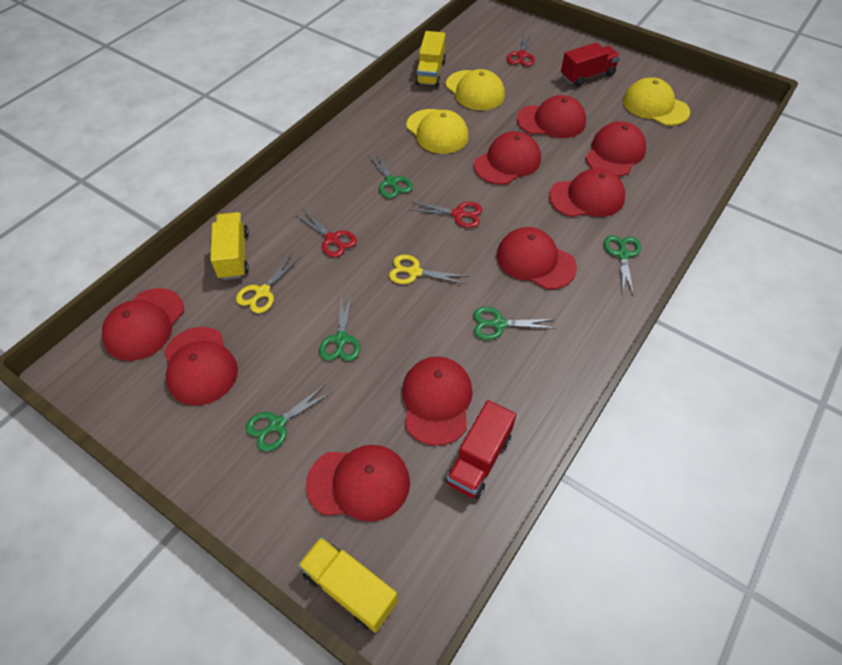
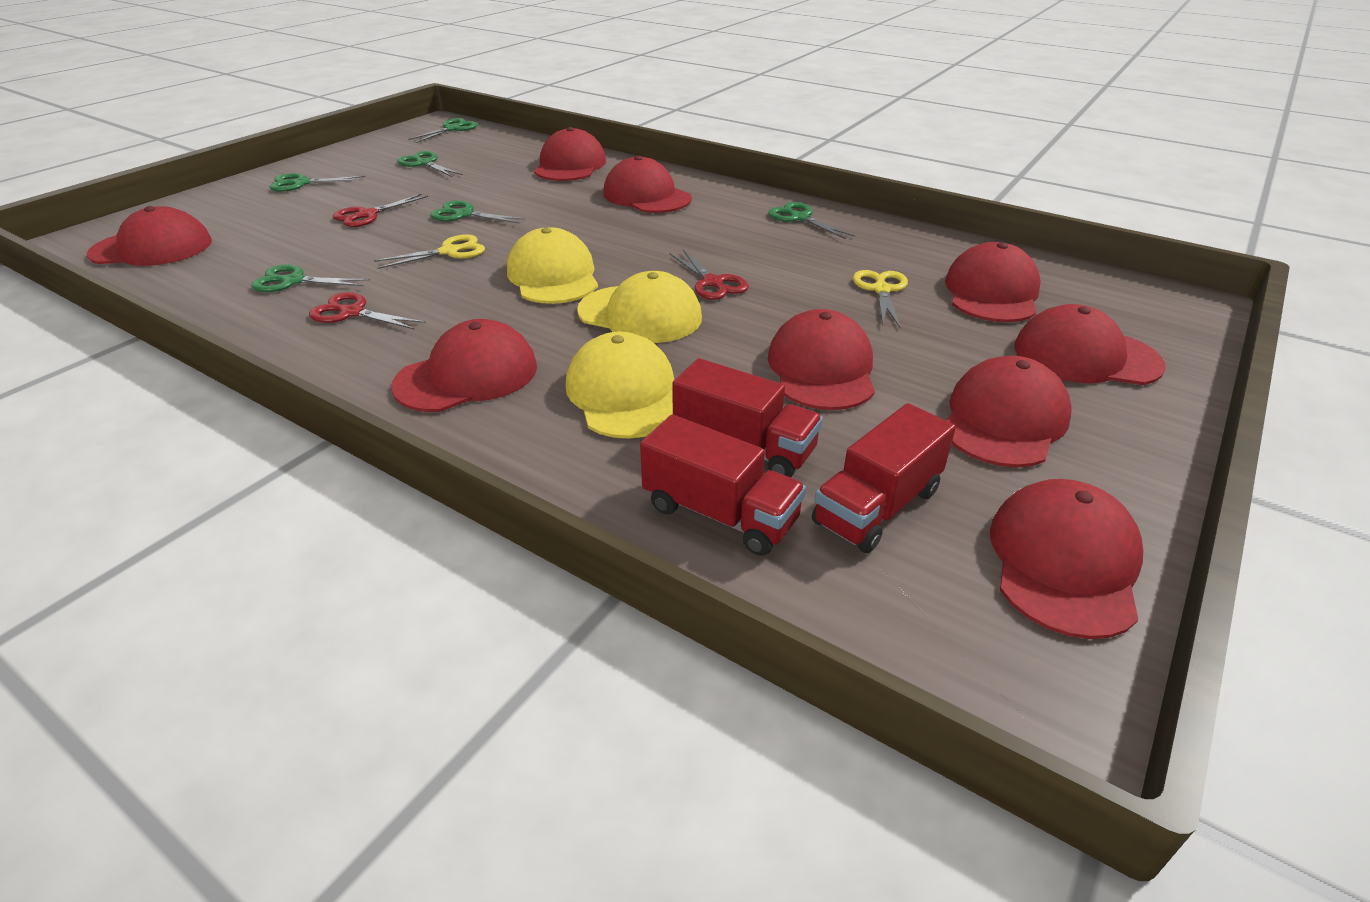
green scissors: [246,385,332,451] [319,294,360,361] [368,151,413,198] [473,307,557,340] [604,235,641,296] = 5 -> [251,265,370,292] [270,173,365,192] [397,151,463,177] [408,118,478,143] [430,200,526,224] [768,202,855,239] = 6
red truck: [446,400,516,499] [561,42,620,87] = 2 -> [640,415,806,556] [672,358,823,478] [812,403,956,553] = 3
yellow truck: [210,212,249,280] [298,537,398,632] [415,31,446,87] = 3 -> none = 0

